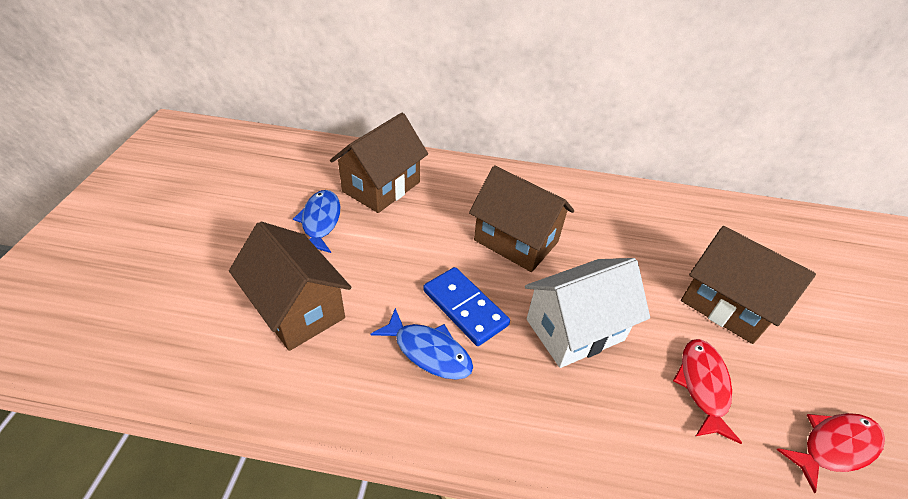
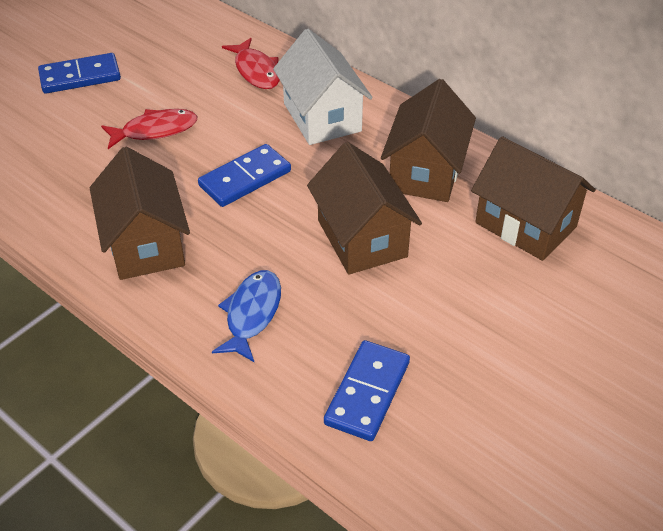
blue domino: [423,267,510,346] = 1 -> [38,53,121,94] [198,144,291,207] [324,340,410,441] = 3
blue fish: [293,190,340,253] [371,308,473,379] = 2 -> [212,270,281,362] = 1

